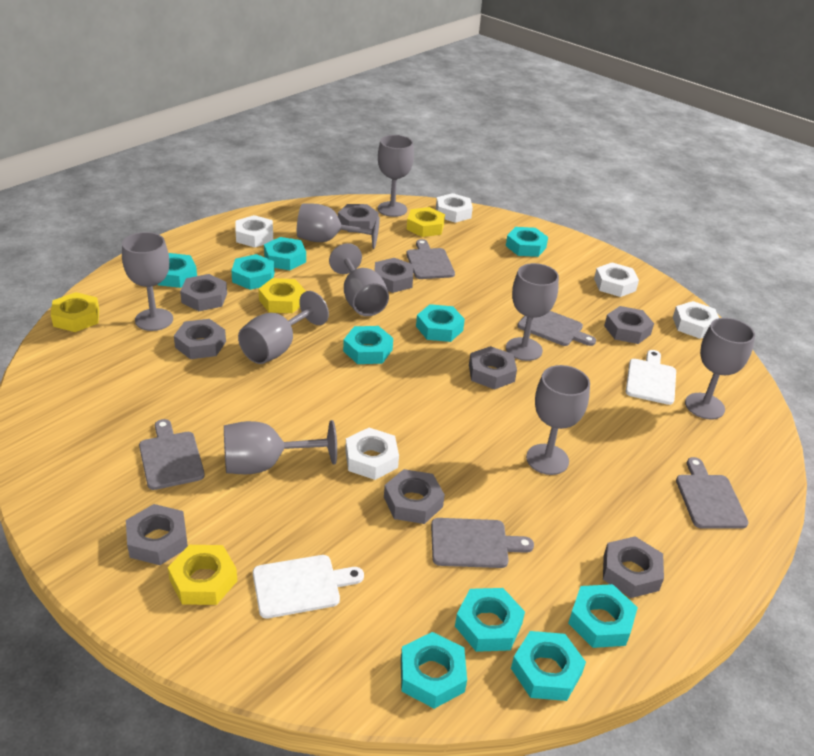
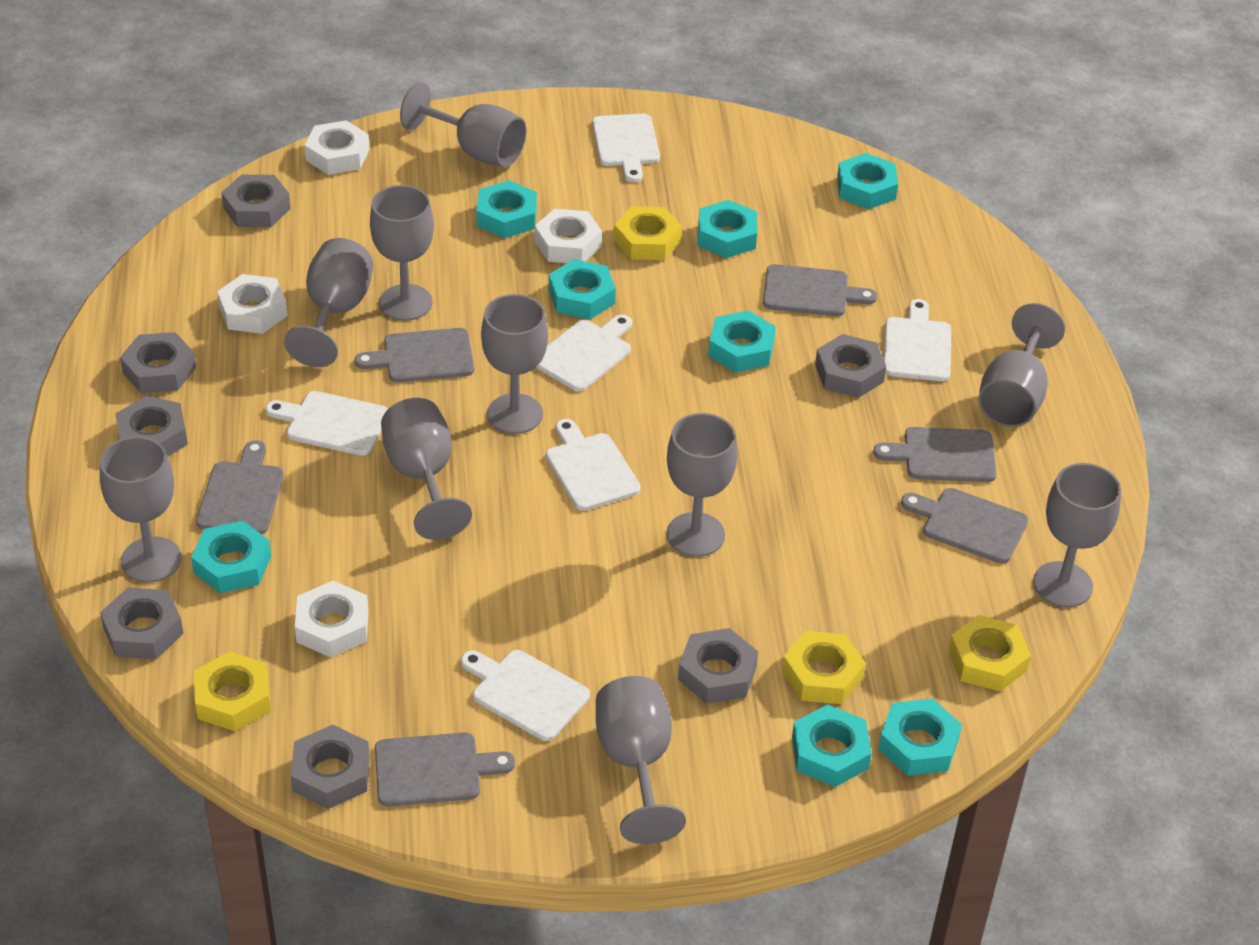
grey cutting board: [139,419,205,490] [406,239,455,279] [431,518,534,568] [517,311,596,346] [676,457,749,529] = 5 -> [196,440,284,534] [355,328,474,382] [375,732,515,807] [763,264,877,316] [873,427,997,482] [901,488,1028,564] = 6
grey goblet: [122,232,173,331] [224,420,337,474] [238,291,329,364] [297,203,380,249] [329,243,389,316] [378,135,414,217] [506,263,559,361] [526,365,590,475] [685,318,755,420] = 9 -> [100,436,182,583] [284,238,373,367] [370,185,434,321] [381,398,472,540] [400,82,527,167] [481,294,548,434] [596,676,686,844] [667,413,737,557] [978,303,1065,427] [1033,463,1121,607] = 10
grey nut: [126,504,188,565] [174,319,226,359] [180,274,227,311] [338,204,379,232] [374,258,413,293] [384,469,445,524] [469,346,517,390] [603,537,664,598] [604,306,654,344] = 9 -> [100,587,184,659] [115,396,188,456] [120,332,196,393] [221,175,291,227] [291,725,370,809] [678,628,758,704] [815,334,886,398] = 7
turquoise nut: [157,253,197,288] [231,254,275,290] [264,237,306,270] [343,326,393,364] [401,632,467,709] [416,304,465,342] [455,588,525,652] [506,227,548,257] [511,631,586,701] [568,584,638,648] = 10 -> [191,521,271,593] [476,181,537,238] [549,259,616,319] [697,200,757,258] [708,310,776,373] [792,704,872,787] [837,153,898,209] [878,698,962,776] = 8
white cutting board: [253,555,364,618] [626,350,676,405] = 2 -> [265,391,388,456] [461,650,590,741] [536,314,632,391] [546,419,641,511] [592,114,660,183] [884,299,951,381] = 6
white nut: [236,215,273,247] [345,428,399,480] [436,193,473,223] [594,263,639,297] [673,301,719,339] = 5 -> [217,274,288,334] [295,581,368,658] [305,120,370,175] [534,209,602,263] = 4

